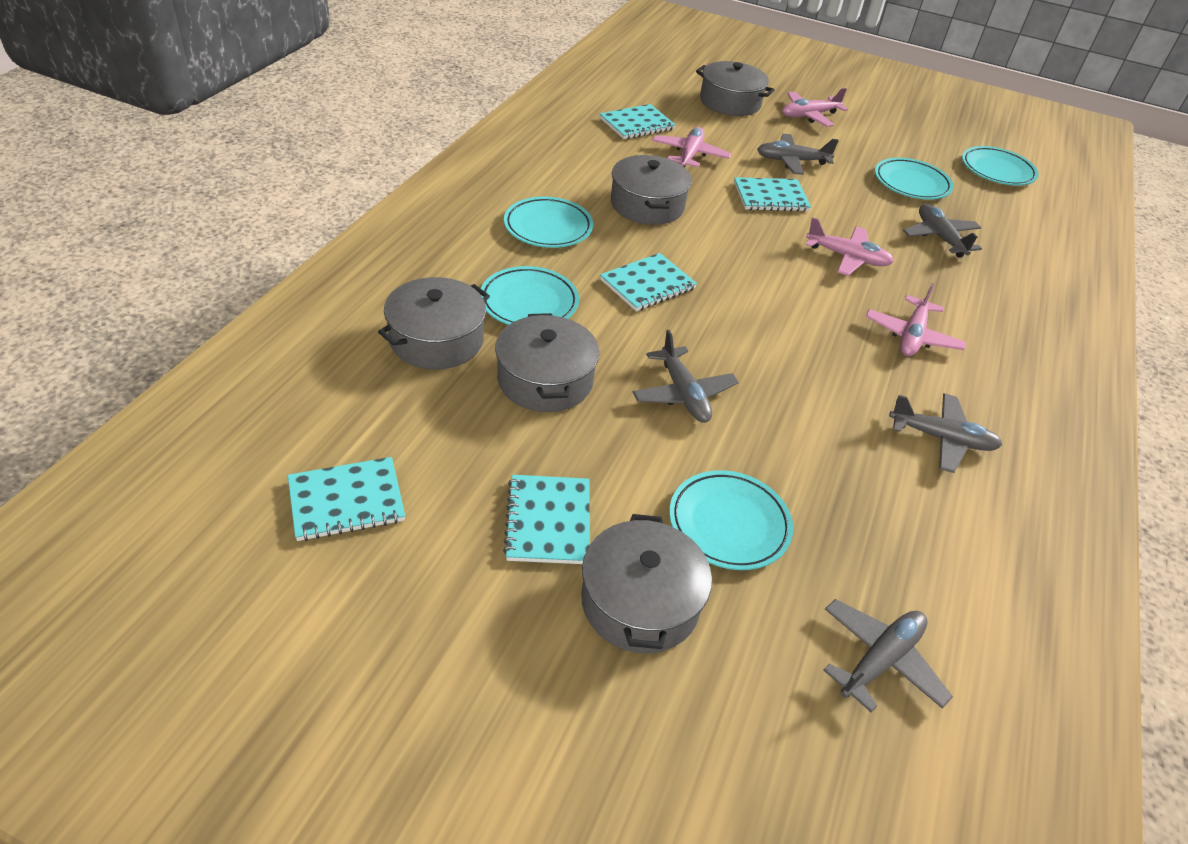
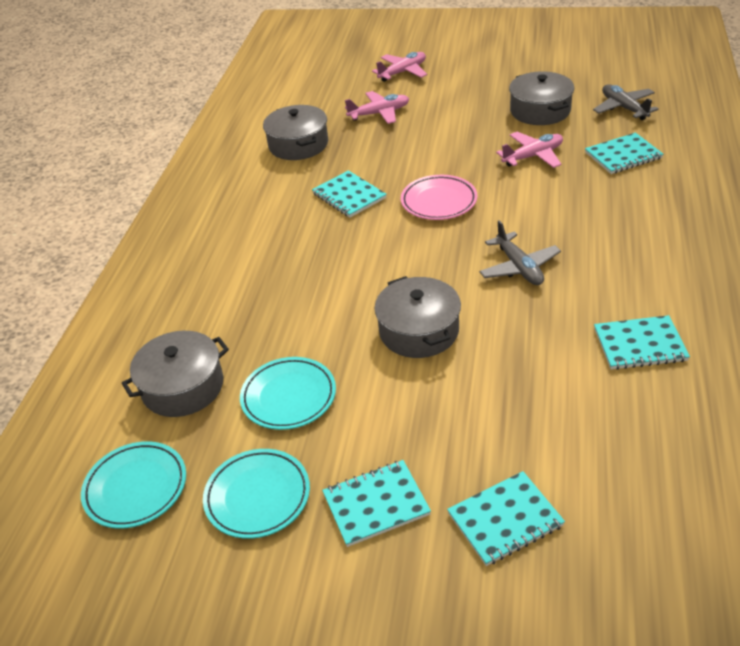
grey plane: [633,330,739,423] [757,134,839,175] [823,599,953,712] [889,393,1002,473] [903,204,982,258] = 5 -> [479,220,561,285] [593,84,659,120] = 2
grey pot: [378,277,490,370] [495,313,599,412] [581,514,712,653] [611,155,692,225] [696,61,775,116] = 5 -> [122,331,229,417] [263,105,328,160] [375,276,461,358] [509,71,574,125] = 4
pink plane: [652,127,731,168] [782,88,848,127] [806,217,894,276] [866,283,966,356] = 4 -> [345,91,409,124] [372,52,427,82] [496,132,563,168] = 3
pink plate: none = 0 -> [401,175,477,220] = 1
turquoise plate: [480,266,579,325] [504,197,593,248] [669,470,793,570] [875,158,953,200] [962,146,1039,186] = 5 -> [81,441,186,529] [203,449,310,539] [240,357,336,430] = 3

